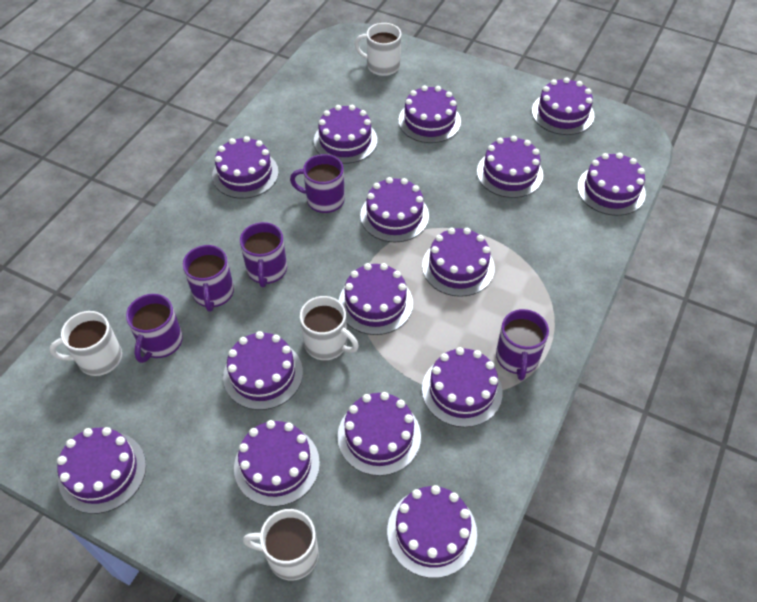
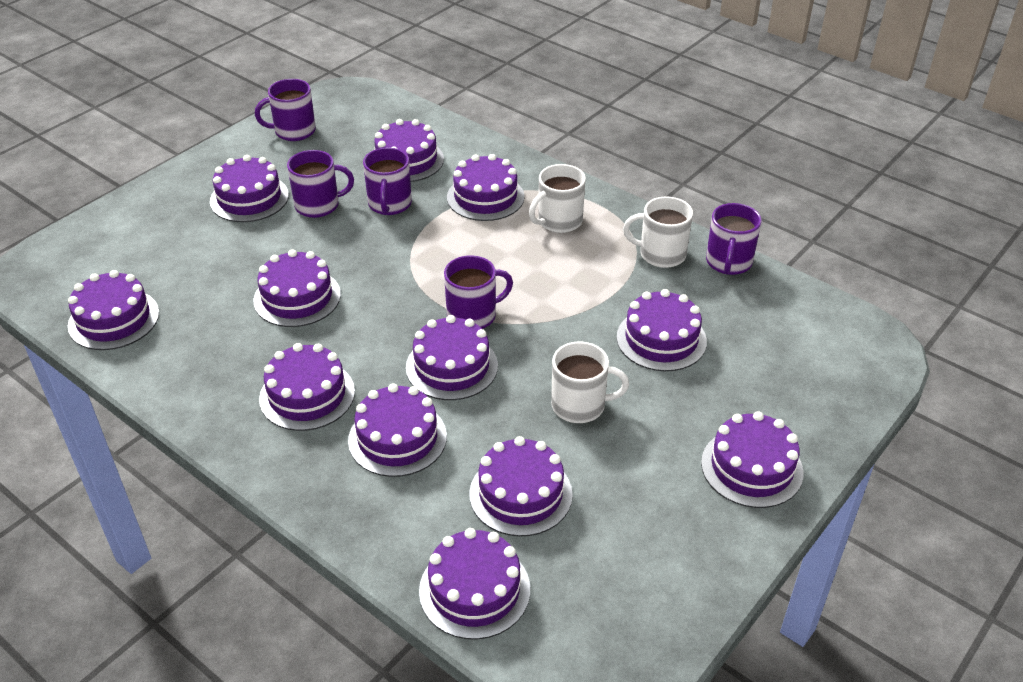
purple cake: [57,427,146,514] [212,136,279,199] [223,331,303,410] [234,420,320,507] [314,105,377,164] [338,392,421,476] [339,263,413,335] [360,177,429,242] [387,485,477,578] [398,85,461,143] [422,228,495,297] [422,347,503,427] [477,136,543,198] [532,77,594,135] [577,152,646,216] = 15 -> [68,270,159,350] [210,155,289,222] [254,249,341,327] [259,343,355,431] [348,383,447,477] [374,119,444,182] [406,315,498,400] [419,528,530,639] [447,154,524,221] [469,436,573,536] [617,289,707,371] [701,411,803,508] = 12
white mug: [49,311,122,376] [243,509,319,580] [300,296,359,360] [354,23,401,76] = 4 -> [529,164,586,233] [551,341,629,423] [623,197,693,268] = 3

